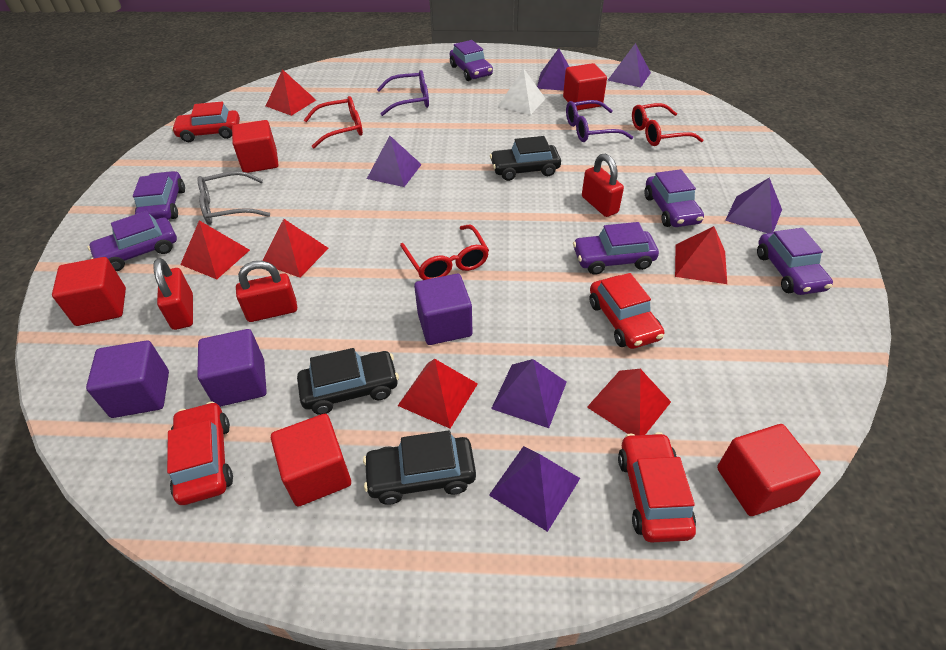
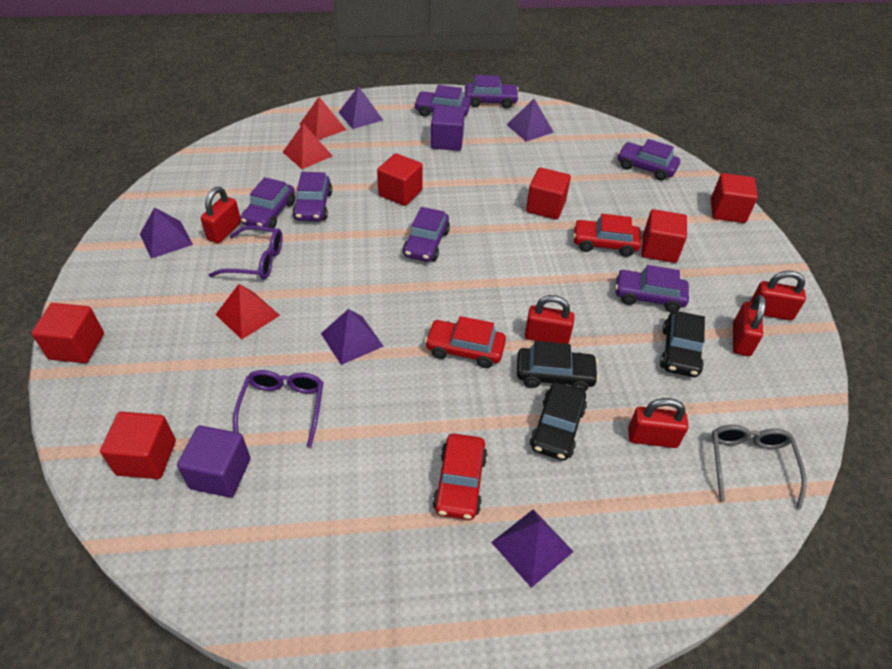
purple car: [88,211,177,271] [133,171,185,220] [450,40,493,81] [573,222,659,275] [644,169,704,227] [757,228,833,295] = 6 -> [240,177,295,228] [292,172,332,221] [403,207,450,262] [414,85,471,116] [465,75,519,108] [615,265,689,312] [617,139,680,180] = 7
purple cube: [86,341,169,418] [197,329,267,407] [414,274,472,345] = 3 -> [177,425,250,498] [431,106,465,151] = 2
purple pyramid: [367,136,422,187] [489,446,580,532] [491,359,567,428] [537,48,570,91] [608,43,651,88] [725,178,782,233] = 6 -> [140,207,193,259] [321,309,384,365] [338,86,383,129] [491,509,574,588] [506,99,554,141] = 5
red car: [167,401,233,505] [171,102,240,142] [589,273,664,349] [618,432,696,543] = 4 -> [425,316,506,368] [433,434,488,520] [573,214,641,257] = 3
red cube: [52,257,126,326] [232,120,279,173] [271,414,351,507] [563,63,607,111] [717,424,821,516] = 5 -> [31,303,104,363] [100,412,176,479] [377,153,423,206] [526,168,571,220] [641,209,687,263] [711,173,758,223] = 6
red glasses: [304,96,363,148] [400,225,489,280] [632,103,703,146] = 3 -> none = 0
red padlock: [153,258,193,330] [236,261,297,322] [582,154,624,217] = 3 -> [200,187,241,243] [525,295,575,344] [628,398,688,448] [733,295,766,356] [750,271,806,320] = 5
red pyramid: [180,220,250,279] [262,219,329,278] [266,69,316,116] [398,359,478,428] [587,369,671,435] [675,226,727,284] = 6 -> [215,284,280,339] [283,123,332,169] [299,97,346,140] = 3
white pyramid: [498,68,546,115] = 1 -> none = 0

